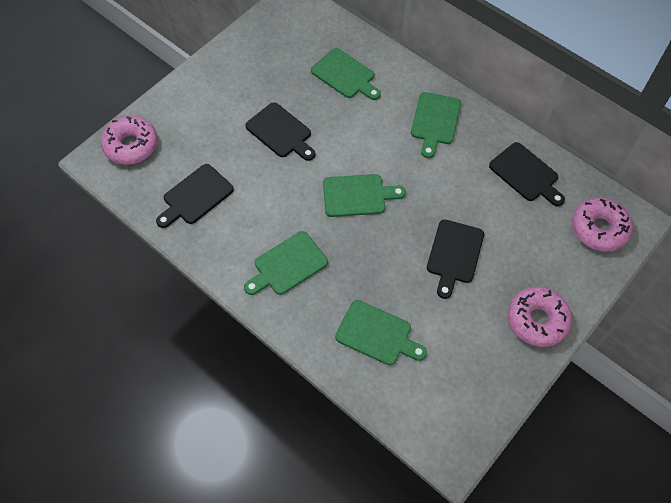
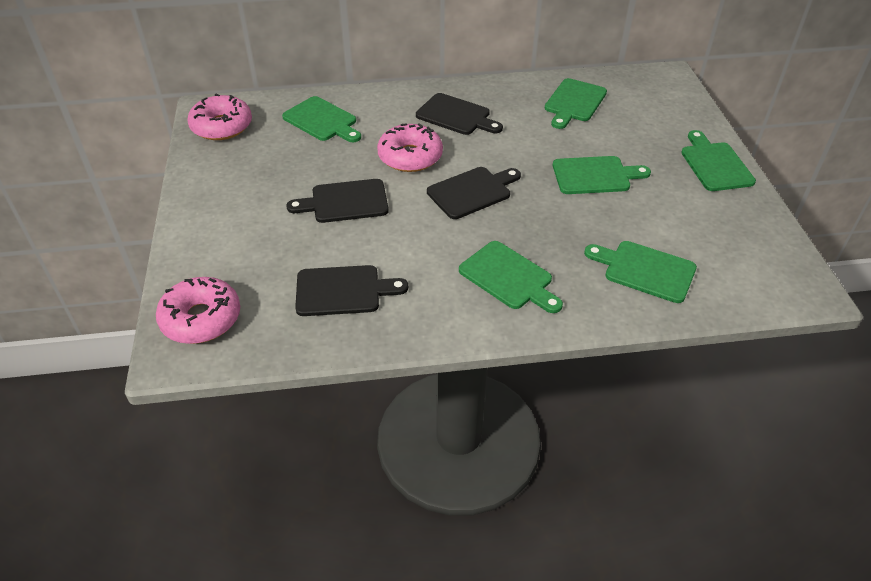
green cutting board: [244,231,328,295] [311,48,381,100] [323,174,406,217] [335,300,427,365] [411,92,461,158] = 5 -> [282,96,361,142] [459,241,563,313] [545,78,607,129] [553,156,651,194] [584,241,697,303] [681,130,756,191] = 6

